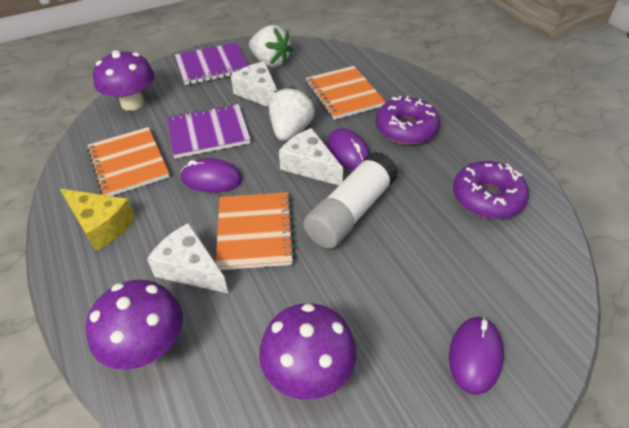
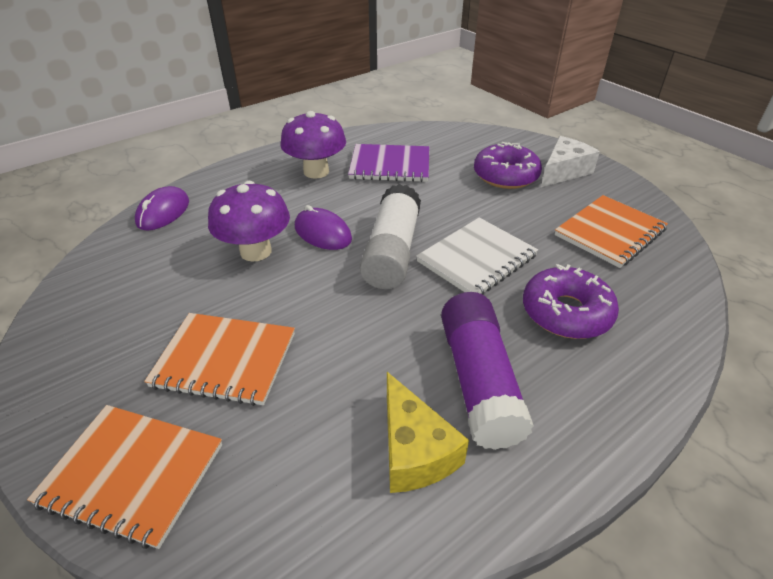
purple glue stick: none = 0 -> [441,292,534,450] = 1
purple mouse: [181,158,242,193] [327,128,370,170] [449,316,504,395] = 3 -> [135,186,189,230] [295,205,352,250] = 2
purple mushroom: [86,280,183,370] [93,50,154,111] [259,303,357,400] = 3 -> [208,181,290,262] [280,111,346,179] = 2
purple notebook: [166,104,251,158] [175,43,248,85] = 2 -> [348,144,429,182] = 1
white cheese: [147,223,228,294] [231,61,277,107] [279,128,343,186] = 3 -> [541,136,600,187] = 1
white notebook: none = 0 -> [416,217,538,294] = 1
white strawberry: [249,25,293,67] [269,86,315,141] = 2 -> none = 0

